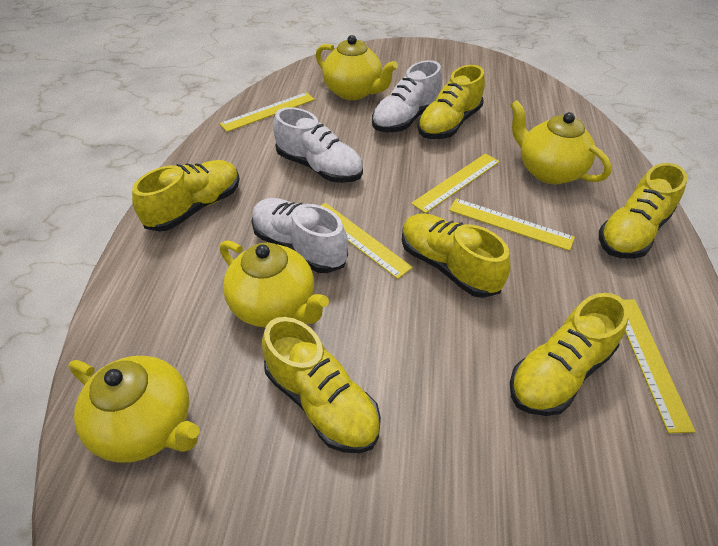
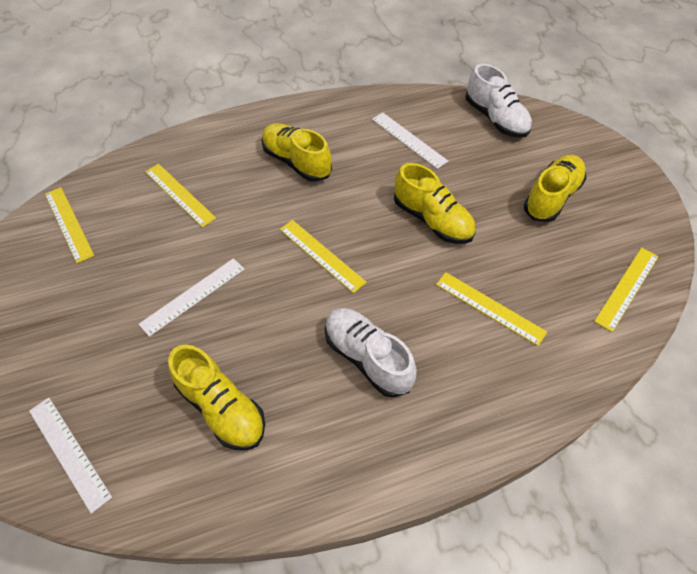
white ruler: none = 0 -> [29,398,112,514] [139,258,245,337] [372,113,448,169] = 3
white shoe: [251,198,348,273] [273,107,363,183] [372,60,442,132] = 3 -> [325,308,417,398] [466,64,532,138] = 2
yellow shoe: [132,160,240,232] [262,317,381,453] [402,213,511,298] [417,65,485,139] [510,293,629,416] [599,163,687,259] = 6 -> [168,345,265,450] [261,123,332,182] [394,163,476,244] [523,155,586,222] = 4
yellow teapot: [68,356,200,463] [220,240,329,327] [316,35,398,100] [510,100,612,184] = 4 -> none = 0

